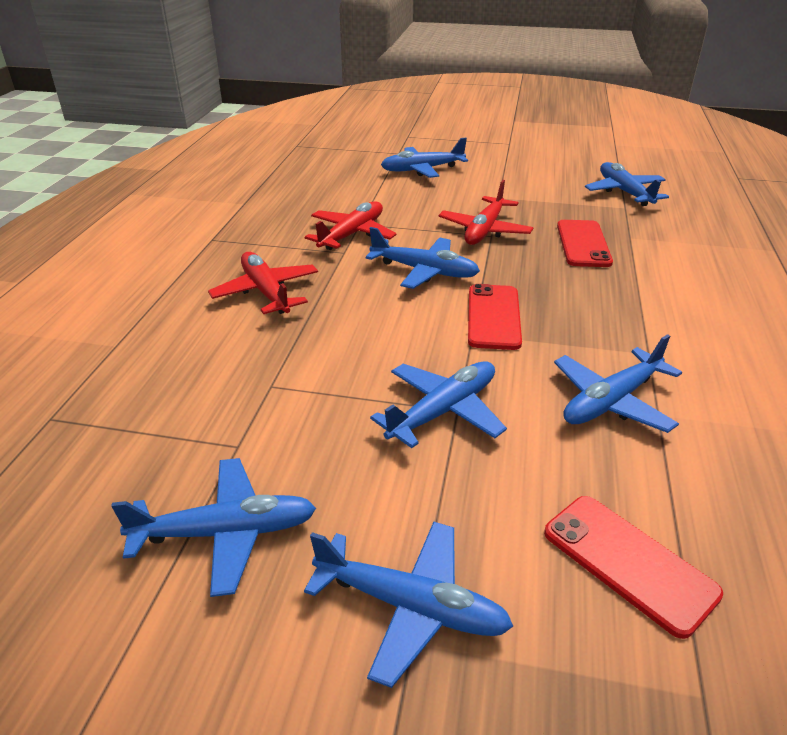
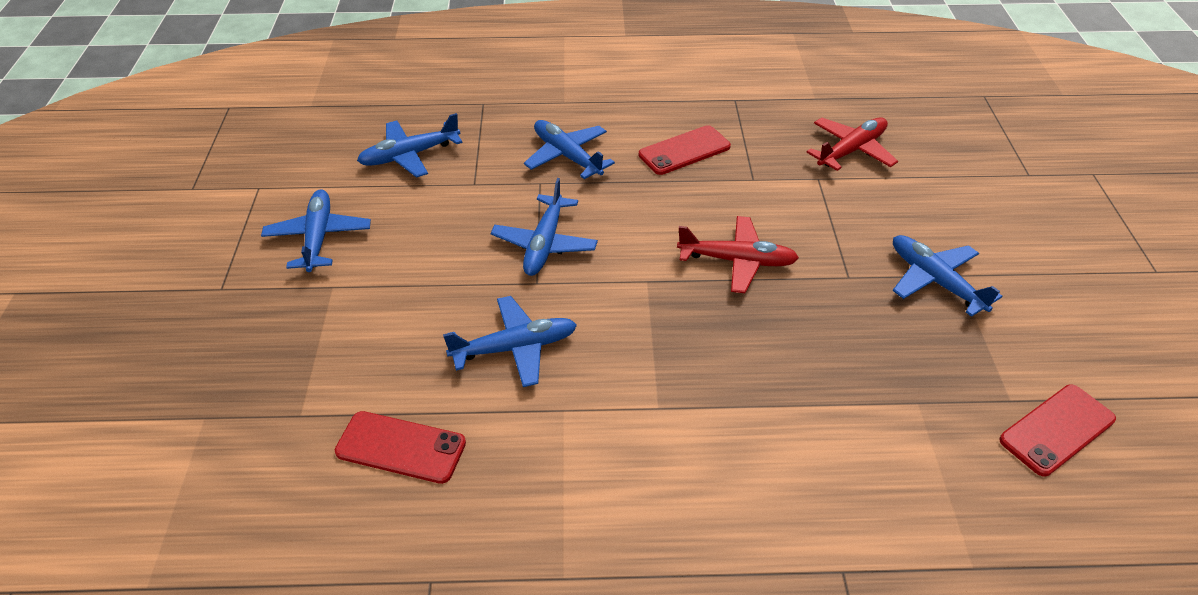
blue plane: [111,458,316,597] [304,522,514,688] [366,227,480,289] [370,361,507,448] [381,138,468,178] [554,334,682,433] [585,162,669,206] = 7 -> [261,189,371,272] [357,113,463,178] [443,296,577,387] [491,178,598,276] [524,120,615,179] [893,235,1002,317] = 6
red plane: [208,252,318,314] [305,201,397,250] [438,180,533,245] = 3 -> [677,216,799,293] [806,117,898,171] = 2

